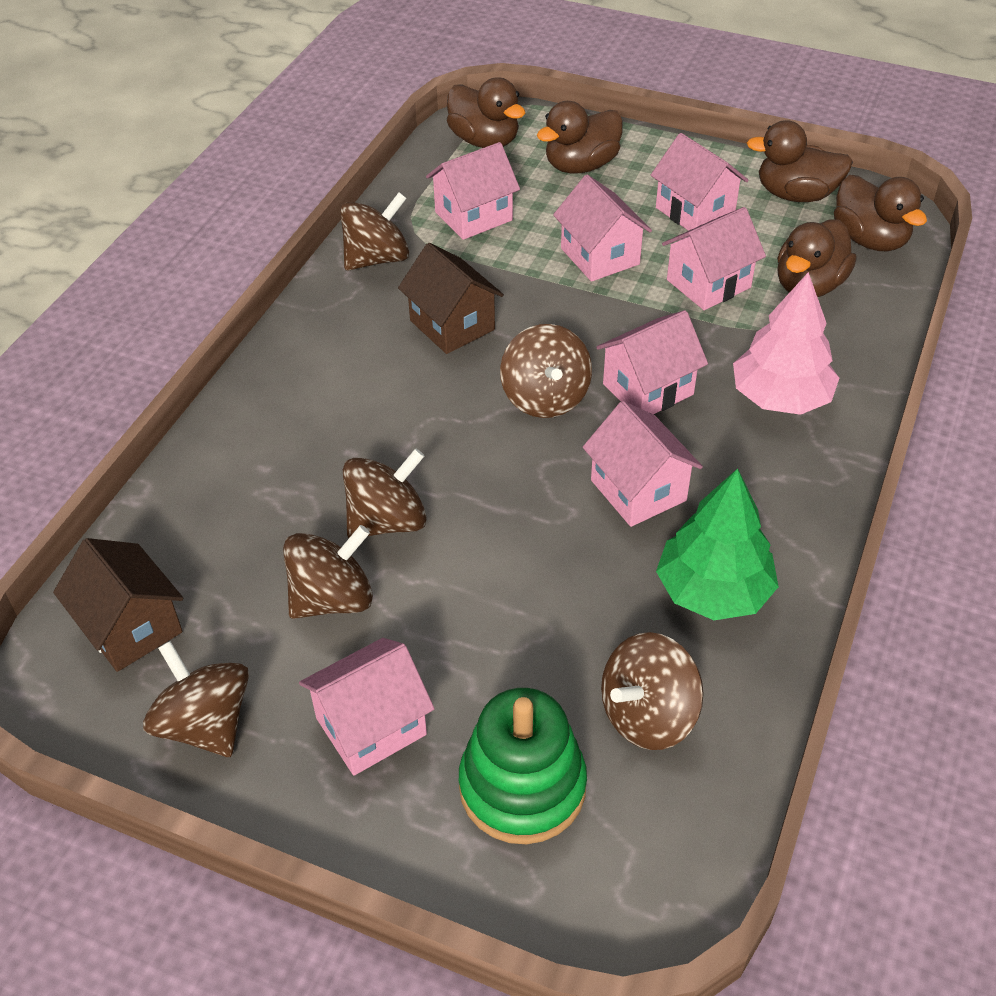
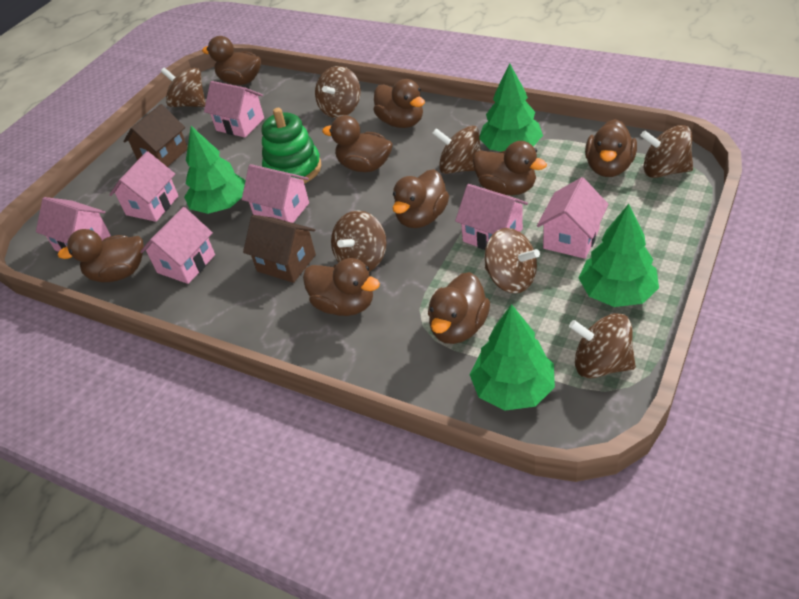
brown duck: [447,77,525,148] [537,101,623,173] [747,120,853,202] [777,219,856,297] [834,175,927,252] = 5 -> [58,229,144,282] [202,36,261,85] [303,258,380,316] [322,115,393,172] [373,79,425,128] [393,169,449,228] [428,272,490,344] [473,141,547,196] [585,119,637,177] = 9
brown spinning top: [143,641,249,757] [283,525,373,619] [340,192,409,271] [343,448,427,538] [500,324,592,418] [601,632,704,750] = 6 -> [161,67,206,107] [315,66,361,118] [331,210,387,272] [432,126,481,174] [485,228,540,294] [569,313,636,378] [640,125,693,178] = 7
green tree: [656,468,779,620] = 1 -> [184,126,246,214] [470,304,555,411] [480,63,543,152] [578,204,659,307] = 4
pink tree: [733,272,839,415] = 1 -> none = 0

